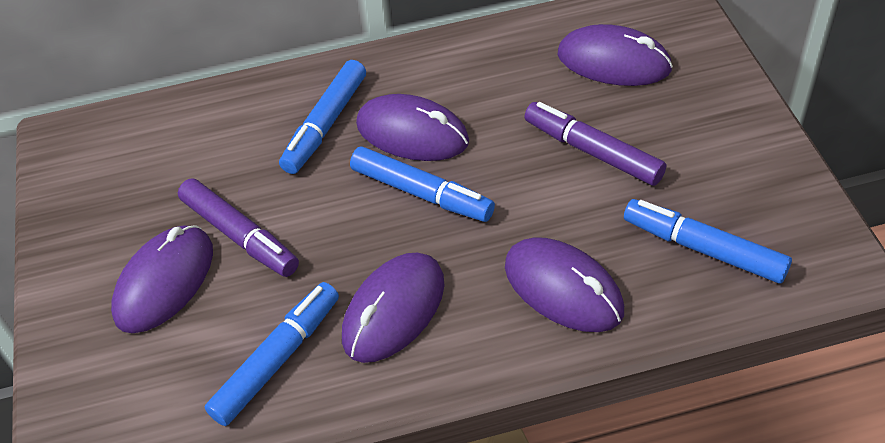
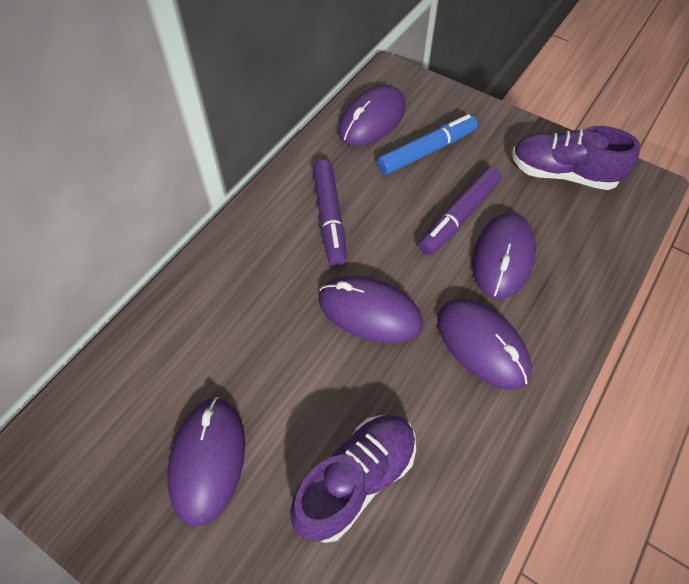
blue marker: [205,282,339,426] [279,60,366,174] [350,146,495,222] [624,199,792,284] = 4 -> [377,114,478,175] = 1
purple shoe: none = 0 -> [290,415,416,543] [512,126,640,190] = 2

